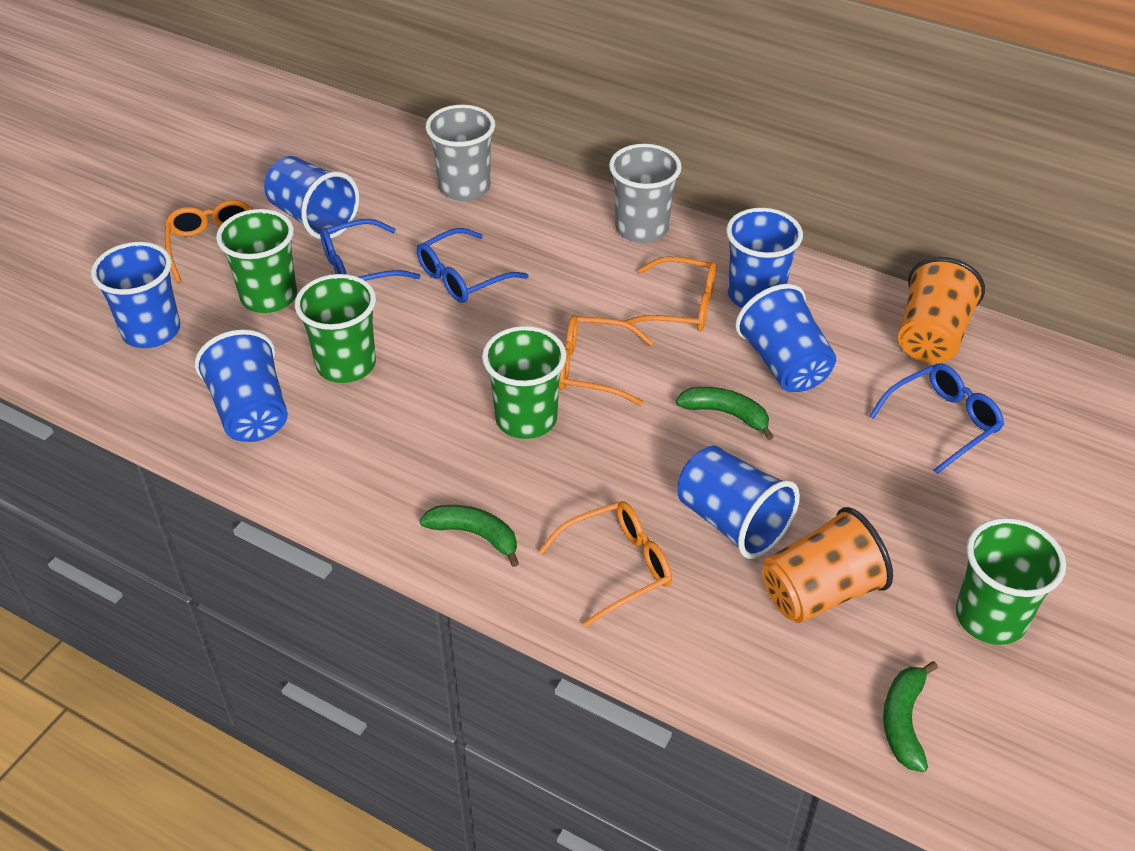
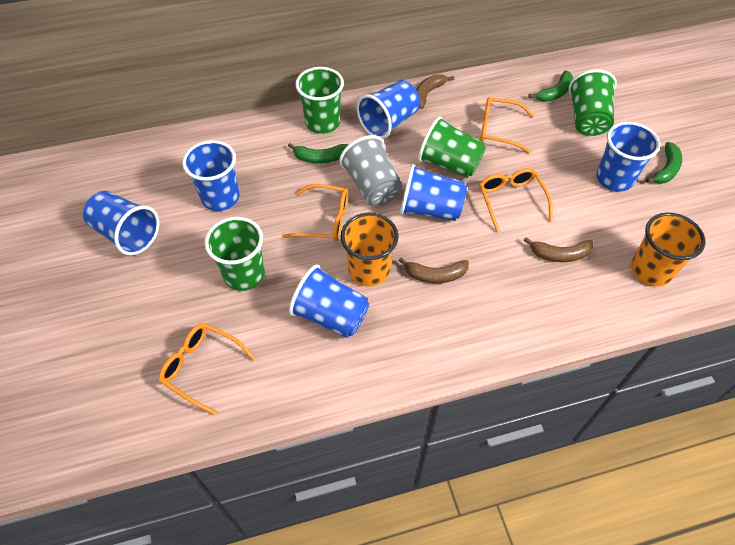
blue glasses: [320,219,421,281] [417,228,528,303] [869,363,1004,474] = 3 -> none = 0
brown banana: none = 0 -> [399,258,469,283] [416,74,454,109] [524,237,594,262] = 3
grey cup: [426,104,495,201] [609,144,682,243] = 2 -> [339,135,402,206] = 1

